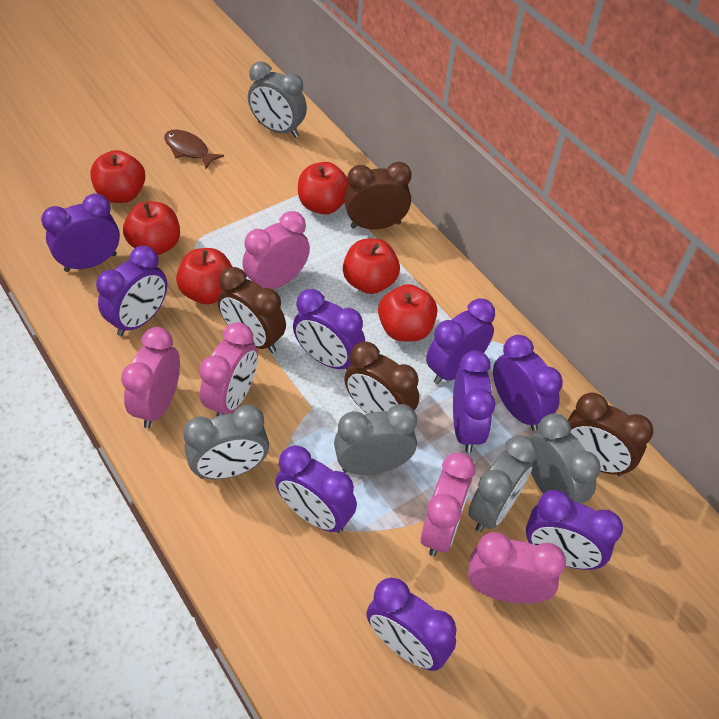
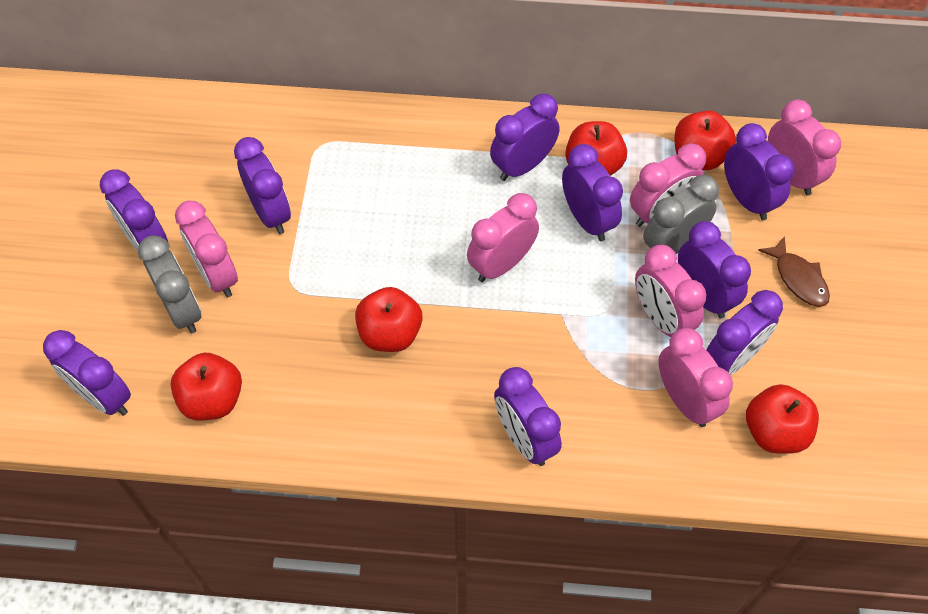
brown clock: [218,267,286,353] [344,162,412,229] [344,341,419,414] [568,392,653,476] = 4 -> none = 0
grey clock: [183,405,269,479] [248,62,307,138] [334,404,417,475] [468,435,537,532] [530,414,601,504] = 5 -> [138,236,201,334] [643,175,719,254] = 2
pink clock: [121,327,180,428] [199,322,258,417] [243,211,310,289] [421,452,475,557] [468,532,566,604] = 5 -> [175,201,238,297] [467,193,539,282] [630,143,706,227] [635,245,707,337] [658,328,733,427] [768,99,841,195] = 6
red apple: [90,150,145,203] [123,201,180,255] [176,248,232,304] [298,162,349,214] [343,239,400,294] [378,284,437,342] = 6 -> [170,353,242,421] [355,287,422,352] [565,121,627,176] [674,111,736,170] [746,384,819,454] = 5

